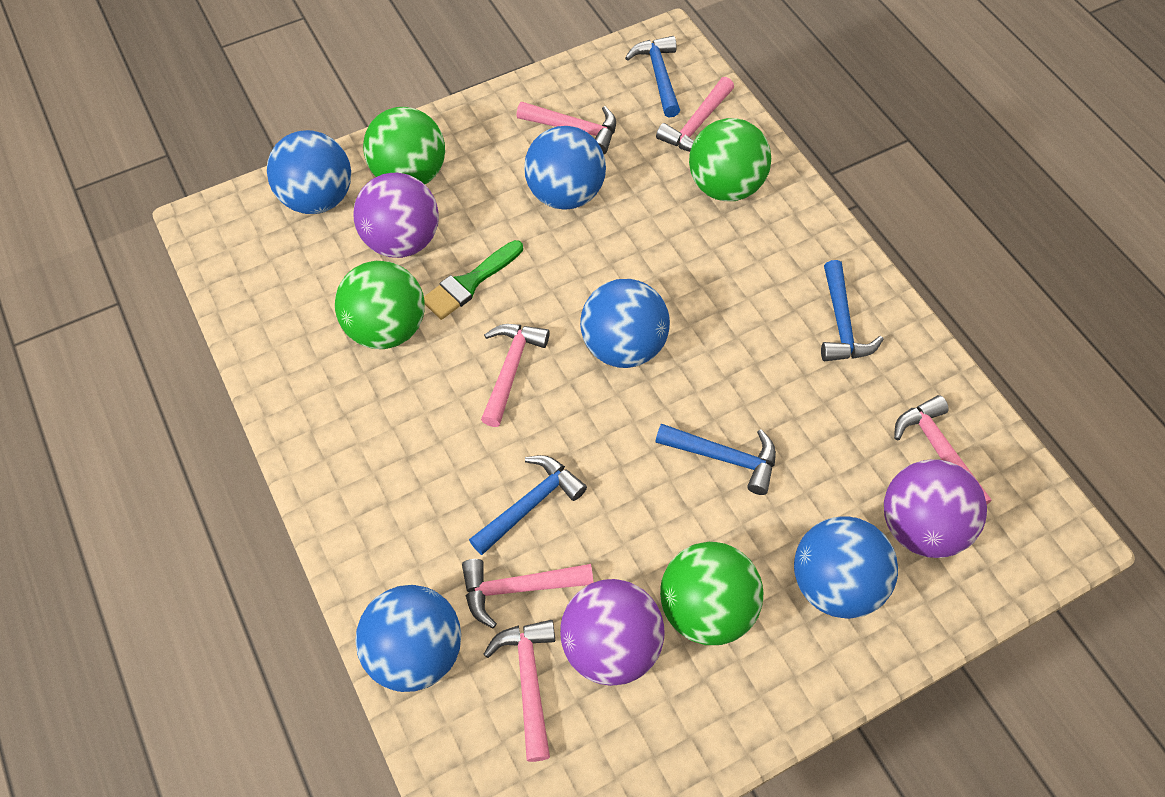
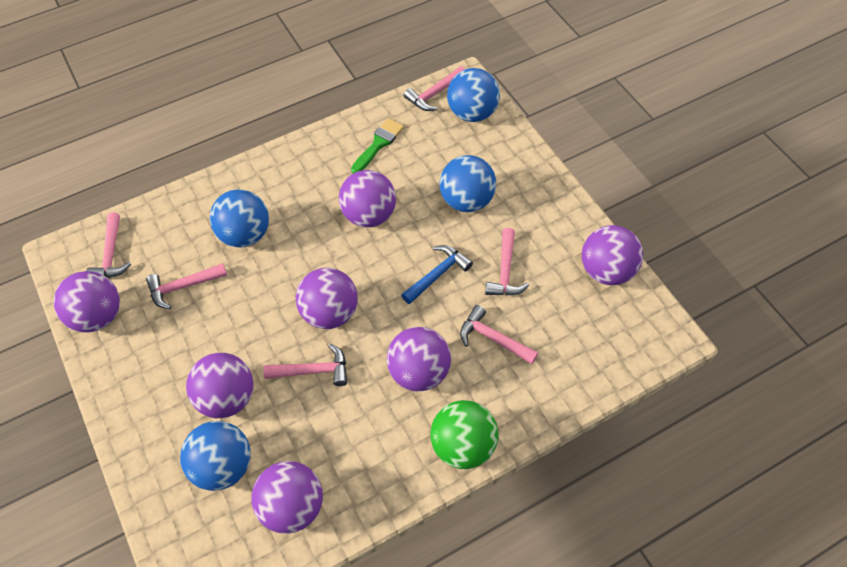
blue ball: [267,130,351,214] [355,585,461,692] [524,126,606,210] [580,279,670,368] [794,516,898,619] = 5 -> [180,421,251,491] [210,189,269,248] [440,155,496,212] [447,68,500,122] = 4
blue hammer: [469,455,587,555] [625,36,680,117] [655,424,776,495] [821,260,884,361] = 4 -> [401,245,473,304] = 1
green ball: [335,261,425,349] [363,107,445,184] [660,542,763,645] [689,118,771,201] = 4 -> [431,400,498,469] = 1
purple ball: [353,173,439,258] [560,579,665,686] [884,459,987,558] = 3 -> [54,271,120,332] [186,353,253,418] [251,461,323,534] [296,268,358,329] [339,170,396,227] [387,327,451,391] [582,225,643,285] = 7

